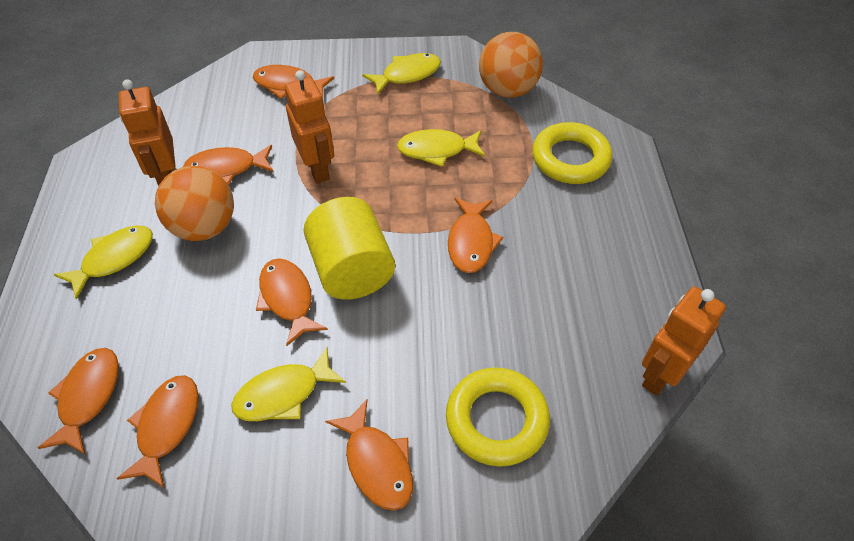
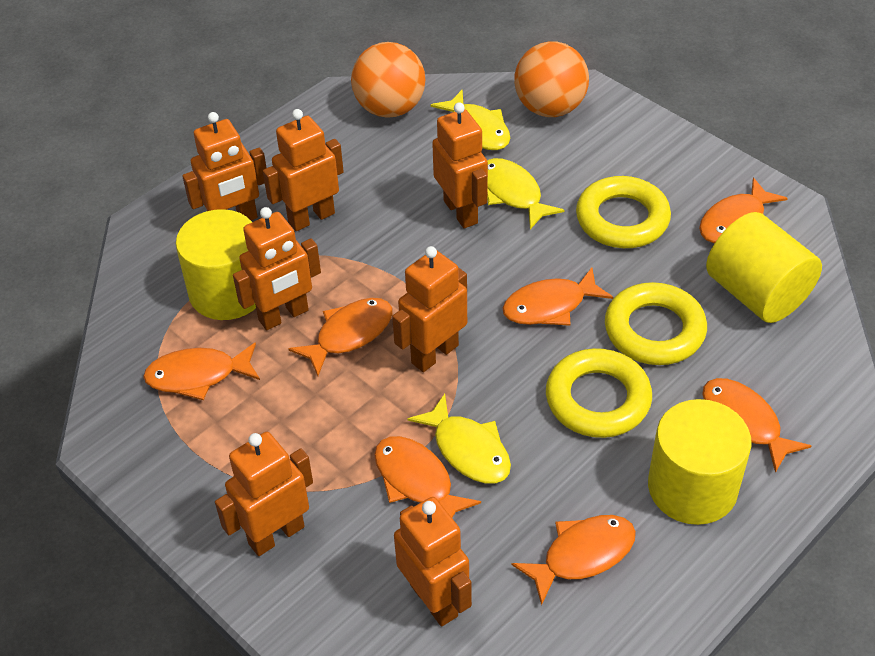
orange robot: [119,79,175,186] [285,70,334,184] [642,287,726,396] = 3 -> [182,112,267,220] [215,432,313,556] [233,207,321,330] [263,109,344,231] [392,246,467,372] [394,497,472,626] [432,102,488,228] = 7
yellow cylinder: [304,197,395,300] = 1 -> [176,209,256,320] [648,399,752,525] [706,212,822,323] = 3
yellow fish: [54,225,153,300] [231,347,346,421] [362,53,441,95] [397,129,485,167] = 4 -> [407,394,511,483] [431,89,510,150] [487,158,564,229] = 3
yellow ring: [446,367,550,467] [532,122,612,184] = 2 -> [546,348,652,438] [576,176,671,248] [605,282,707,365] = 3

